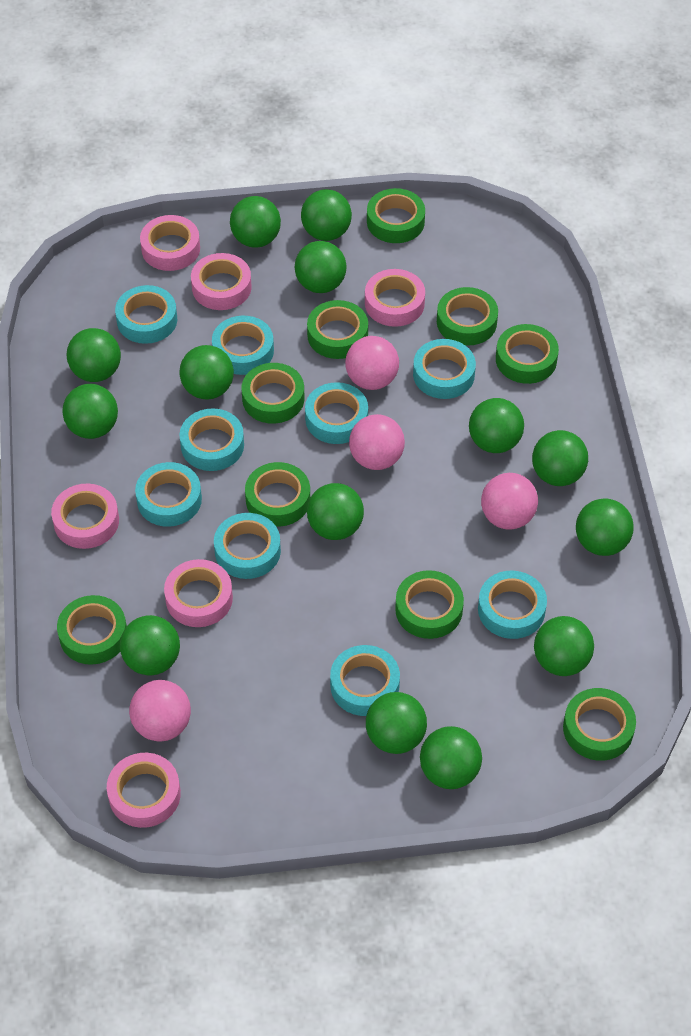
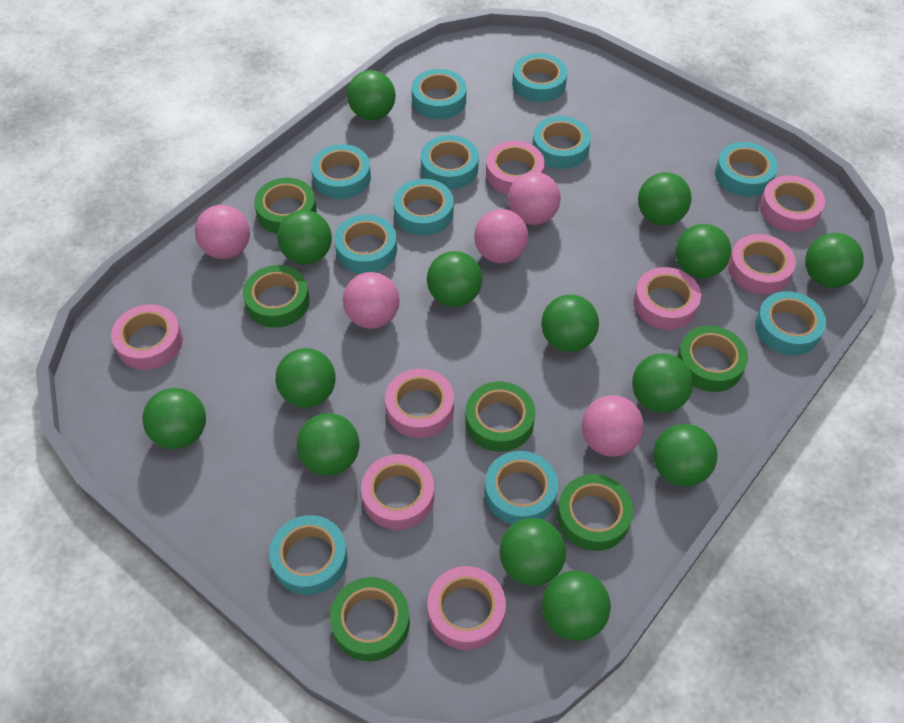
green tape: [57,595,127,665] [241,363,304,424] [245,462,310,527] [307,300,368,359] [367,188,425,243] [395,570,464,639] [437,287,498,346] [496,324,559,384] [563,688,636,761] = 9 -> [243,265,310,328] [254,178,317,234] [330,577,410,662] [465,382,535,452] [557,474,633,551] [677,326,748,392] = 6
pink ball: [129,680,191,741] [345,336,399,390] [349,414,405,470] [481,473,538,530] = 4 -> [195,205,250,259] [343,272,399,329] [474,209,528,263] [508,172,561,225] [582,395,644,457] = 5
pink tape: [51,484,119,549] [107,753,181,828] [140,215,200,271] [164,559,233,627] [191,253,252,310] [365,269,425,327] = 6 -> [111,304,183,370] [361,454,434,530] [385,369,454,438] [428,566,506,650] [486,141,545,194] [633,267,701,330] [728,234,796,294] [760,175,825,232] = 8
turquoise tape: [115,285,177,344] [135,462,202,527] [179,408,244,471] [212,316,274,375] [214,513,281,579] [305,382,368,444] [330,645,400,716] [413,339,476,399] [478,571,547,639] = 9 -> [269,515,348,595] [311,144,371,199] [334,214,397,274] [393,179,454,236] [412,69,467,119] [421,135,479,189] [484,451,558,525] [512,53,568,102] [533,116,591,169] [715,142,778,196] [755,291,826,355] = 11

